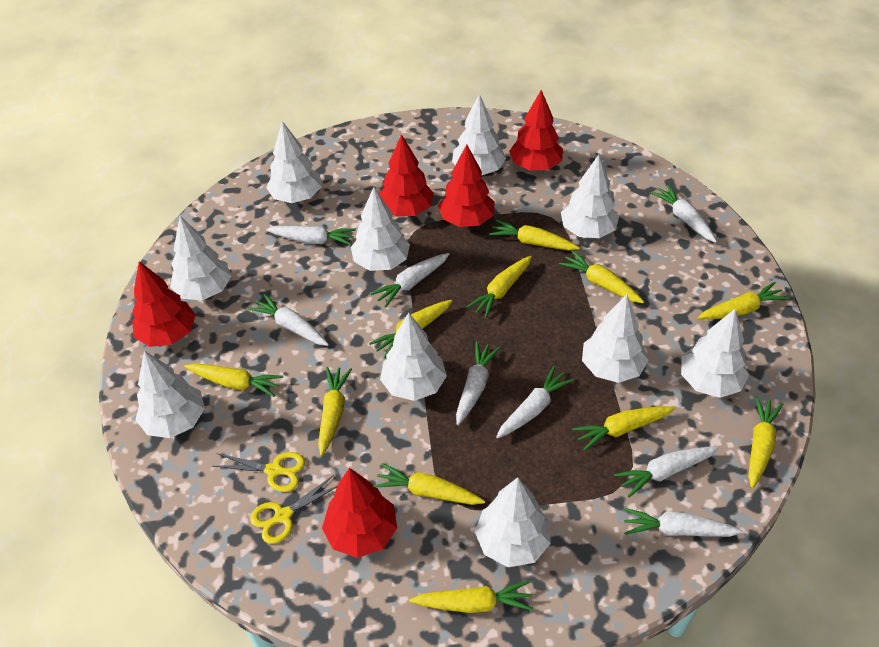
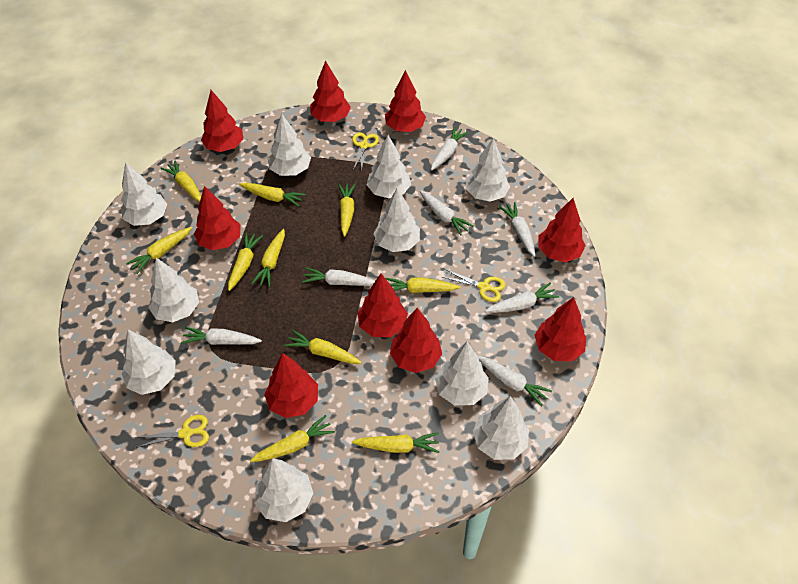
red tree: [132,261,196,347] [322,468,397,558] [379,134,434,216] [438,144,495,227] [509,90,563,171] = 5 -> [194,186,241,250] [201,90,243,152] [264,353,318,418] [310,60,351,122] [357,274,408,337] [385,70,426,132] [390,308,442,373] [534,297,586,361] [538,198,586,262] = 9
white carrot: [248,294,329,346] [266,226,356,246] [370,253,449,308] [456,341,500,425] [496,366,574,439] [614,447,719,498] [623,508,743,537] [651,184,717,243] = 8 -> [181,327,262,345] [302,267,375,286] [420,190,474,235] [431,127,469,170] [478,356,552,407] [485,282,559,313] [499,202,535,257] = 7
yellow carrot: [184,363,283,397] [318,367,352,456] [369,300,452,358] [373,463,485,505] [409,580,534,613] [466,256,532,318] [489,219,580,250] [559,250,644,303] [572,406,675,451] [697,282,789,320] [748,396,783,488] = 11 -> [126,227,192,274] [160,160,201,202] [228,232,263,291] [239,183,306,207] [250,415,335,462] [251,229,285,287] [284,330,362,364] [338,184,356,237] [352,432,440,453] [385,278,460,293] = 10
yellow scissors: [213,452,305,492] [250,475,337,544] = 2 -> [136,415,209,448] [352,132,379,172] [442,269,506,302] = 3

